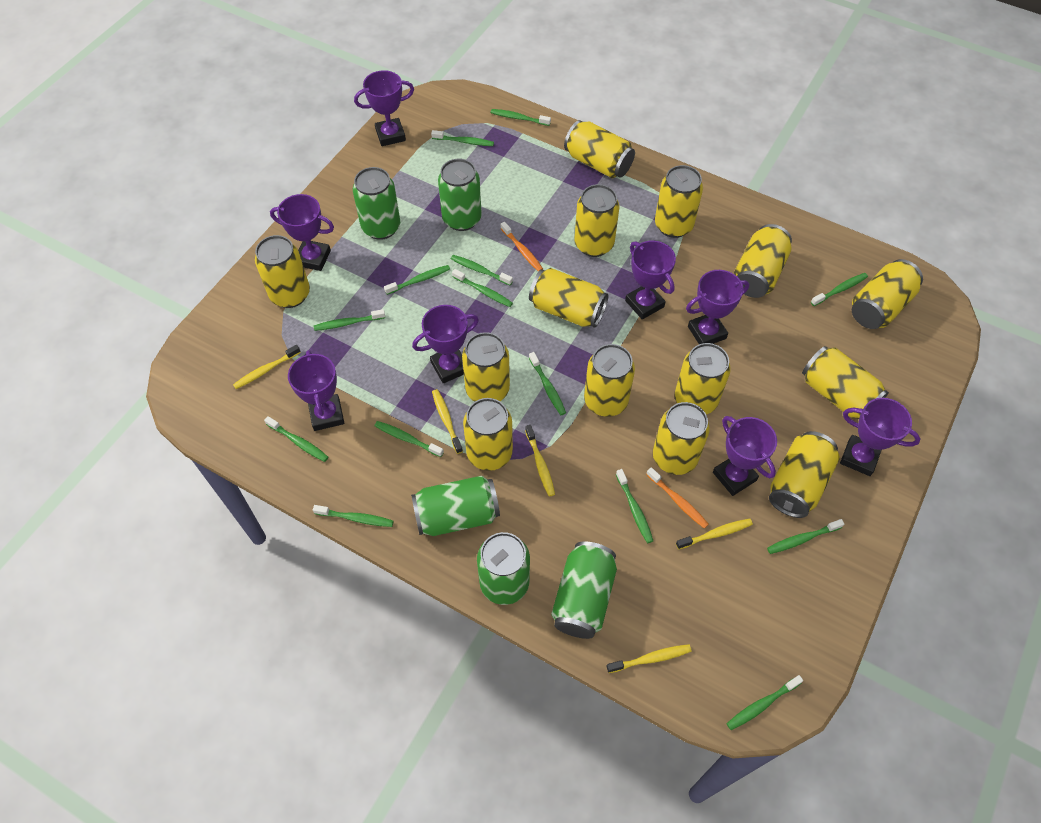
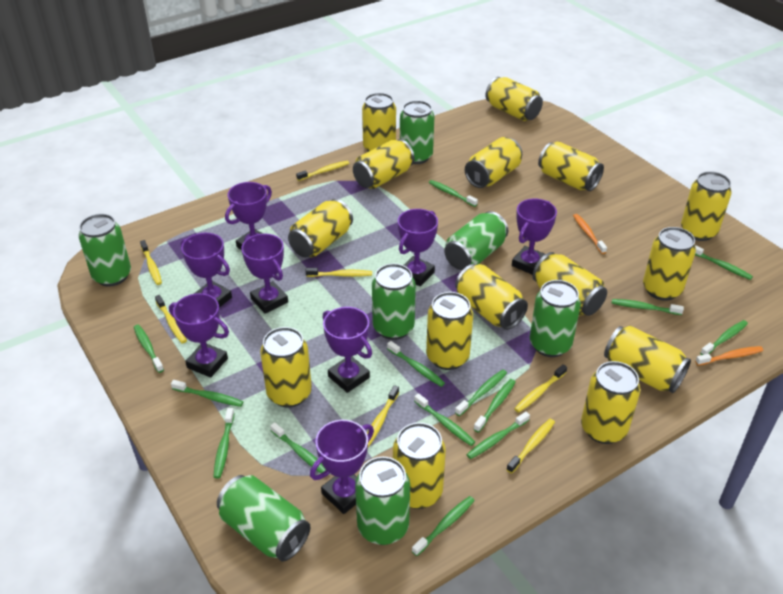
green can: [353,167,400,240] [411,476,500,536] [438,159,482,231] [477,532,530,605] [551,541,617,639] = 5 -> [79,214,131,286] [217,475,310,561] [355,457,410,545] [372,263,416,340] [400,100,435,164] [444,211,509,270] [530,280,581,357] = 7
yellow can: [255,235,310,308] [462,332,510,402] [463,398,513,471] [529,268,609,328] [564,120,635,178] [574,184,619,257] [584,344,635,417] [653,402,710,475] [655,165,703,238] [675,343,731,415] [734,224,792,298] [769,431,840,518] [802,346,889,419] [852,259,923,329] = 14 -> [260,327,312,407] [288,199,353,257] [353,139,414,189] [362,93,396,152] [393,422,446,509] [426,292,473,370] [455,264,528,330] [465,137,522,188] [485,77,543,121] [532,252,607,316] [538,141,604,191] [581,361,641,444] [604,326,691,393] [643,227,696,301] [681,171,732,241] = 15
yellow toothbrush: [233,345,301,389] [432,389,463,454] [525,425,555,497] [606,644,692,673] [676,519,753,549] = 5 -> [140,240,162,285] [155,295,187,344] [296,161,349,181] [306,268,372,277] [367,385,399,447] [506,419,555,474] [514,364,567,413] = 7

